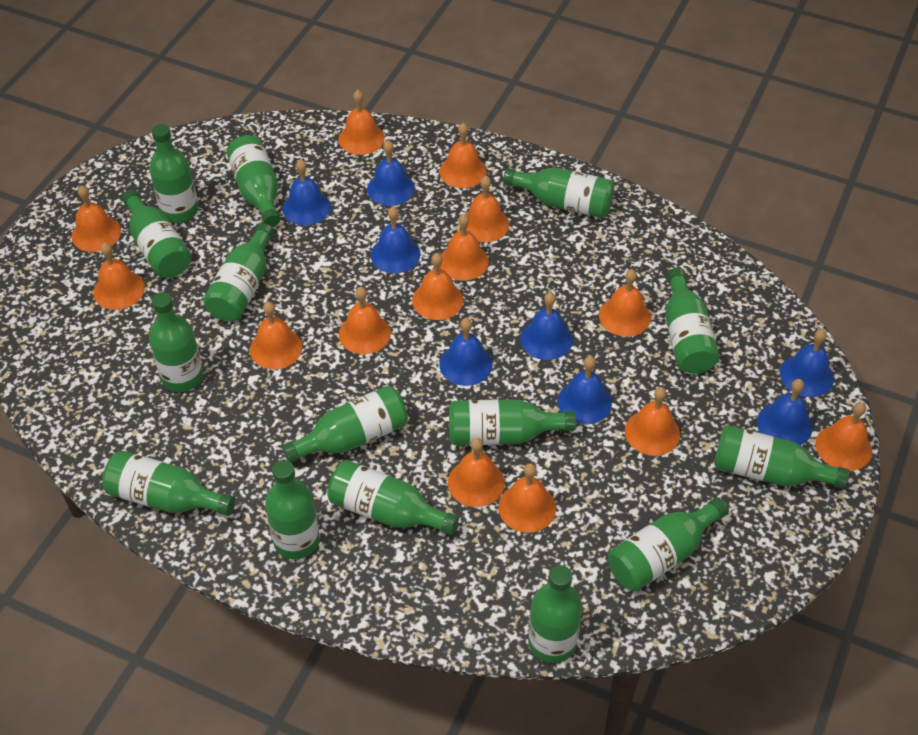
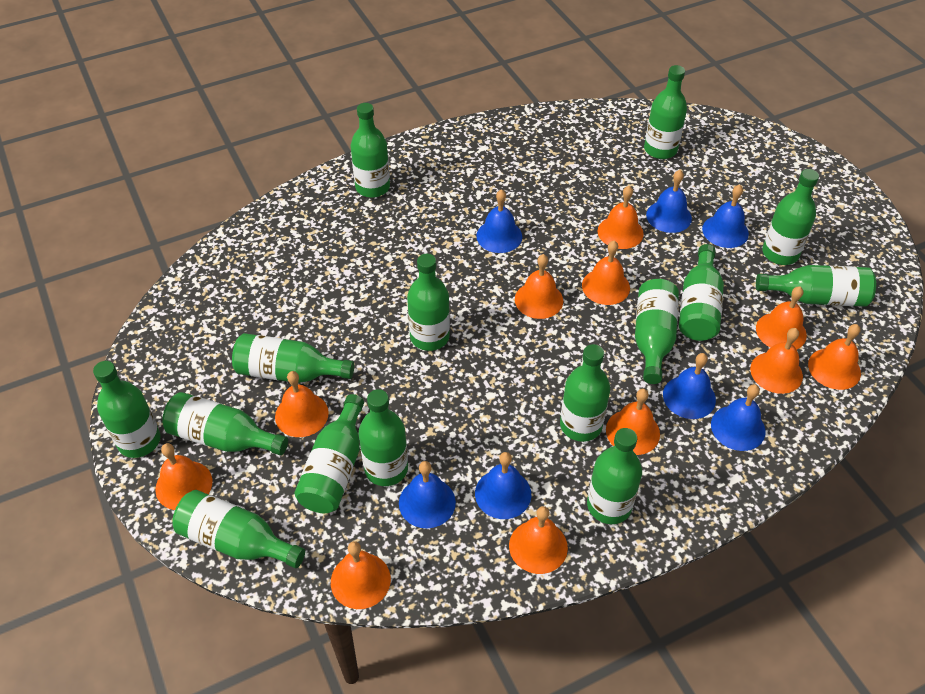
blue bell: [282,159,331,225] [367,140,415,206] [371,207,420,273] [439,318,492,386] [520,292,573,360] [557,356,612,424] [757,379,812,445] [780,329,834,397] = 8 -> [399,461,456,528] [475,452,531,519] [476,189,522,253] [646,170,692,233] [663,353,716,419] [702,185,749,248] [711,384,765,451] = 7
orange bell: [71,185,121,252] [93,243,145,310] [250,302,303,369] [339,90,385,155] [339,287,391,354] [412,253,463,320] [440,123,487,188] [440,214,489,281] [448,438,505,507] [466,176,509,242] [499,463,556,533] [599,269,651,337] [625,387,680,456] [816,402,872,471] = 14 -> [155,443,212,510] [275,371,329,437] [331,541,391,609] [509,506,568,574] [515,254,563,319] [582,241,630,305] [598,186,644,249] [606,388,660,455] [750,328,803,394] [756,286,807,349] [808,324,861,390] = 11

